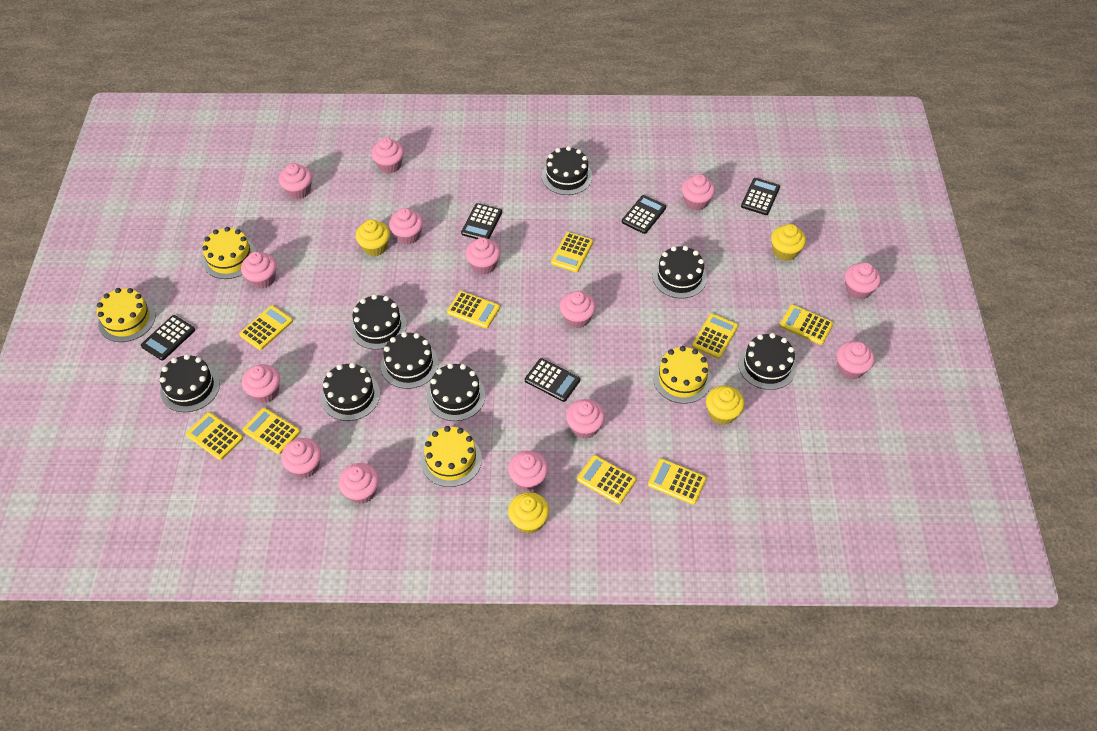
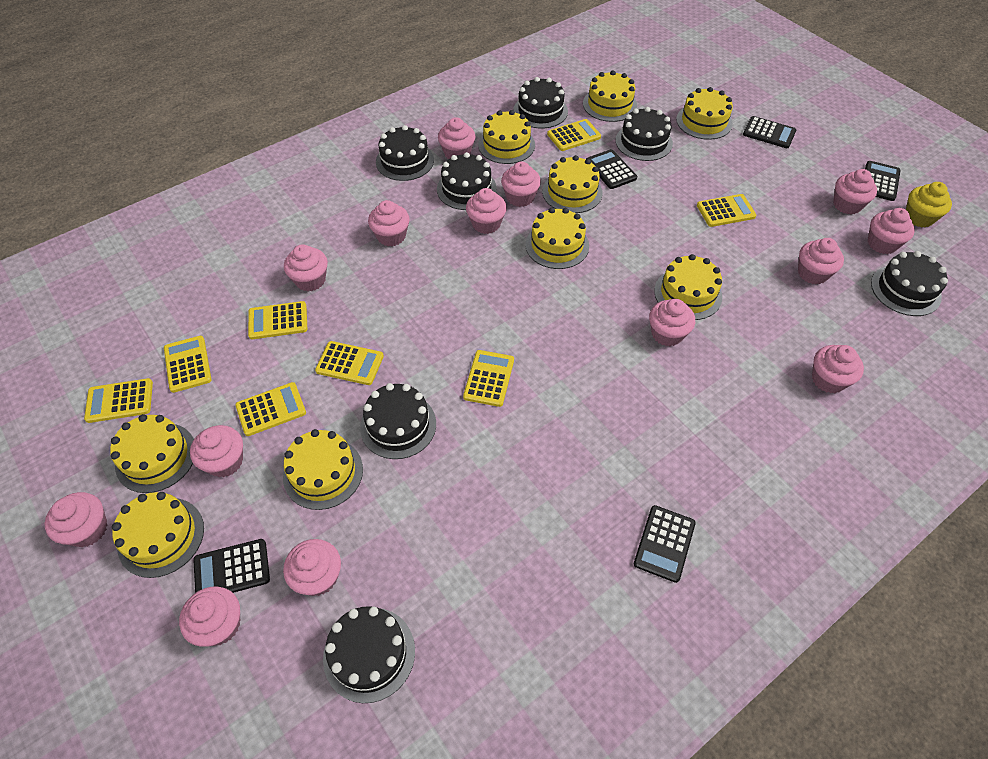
black cake: [160,354,220,412] [321,363,380,421] [350,294,407,350] [381,332,439,389] [427,363,486,421] [542,146,592,195] [652,246,707,299] [738,333,796,390] = 8 -> [323,606,415,703] [360,383,436,459] [376,125,434,181] [437,152,497,210] [513,77,568,128] [616,107,673,161] [871,251,948,316] = 7
yellow cake: [97,288,156,342] [202,227,256,279] [421,426,482,487] [653,346,711,404] = 4 -> [110,414,194,493] [112,492,204,578] [283,429,363,510] [478,110,535,164] [525,208,589,269] [542,155,603,213] [583,70,637,122] [654,254,722,320] [676,87,733,140] = 9
yellow calculator: [186,412,243,460] [239,305,293,350] [243,408,300,454] [447,291,500,328] [551,232,593,272] [577,455,636,504] [648,458,706,505] [692,313,738,359] [780,305,834,345] = 9 -> [84,378,153,423] [164,336,212,393] [235,382,306,436] [248,301,307,339] [315,341,384,385] [463,350,514,407] [547,119,601,151] [697,194,756,227] = 8
yellow cupcake: [356,219,390,256] [508,492,549,534] [706,386,745,425] [771,224,806,261] = 4 -> [906,182,952,228] = 1

